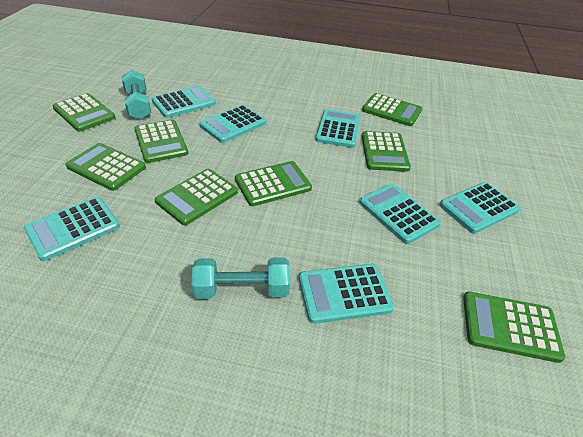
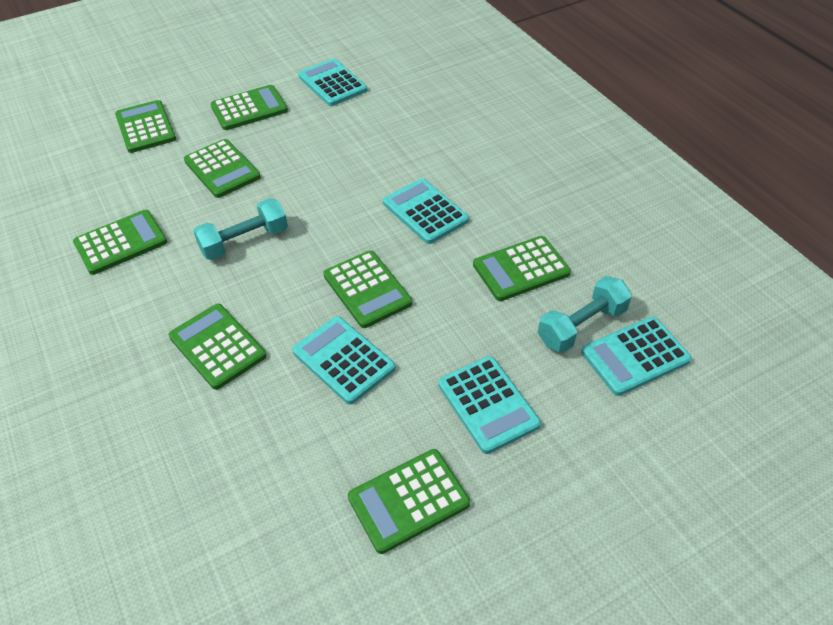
turquoise calculator: [24,197,120,261] [152,86,216,118] [199,105,266,143] [299,264,394,324] [315,109,361,148] [359,184,441,244] [440,182,520,234] = 7 -> [292,316,396,404] [298,58,367,106] [383,178,469,244] [438,356,541,454] [581,316,692,396] = 5

